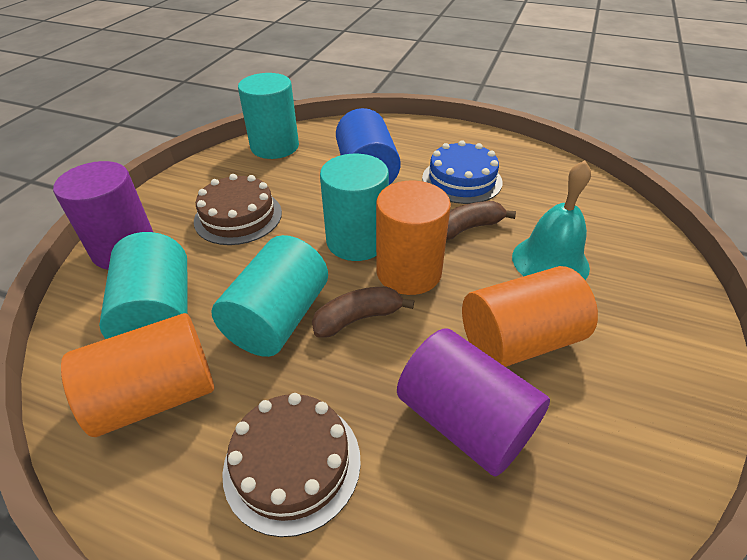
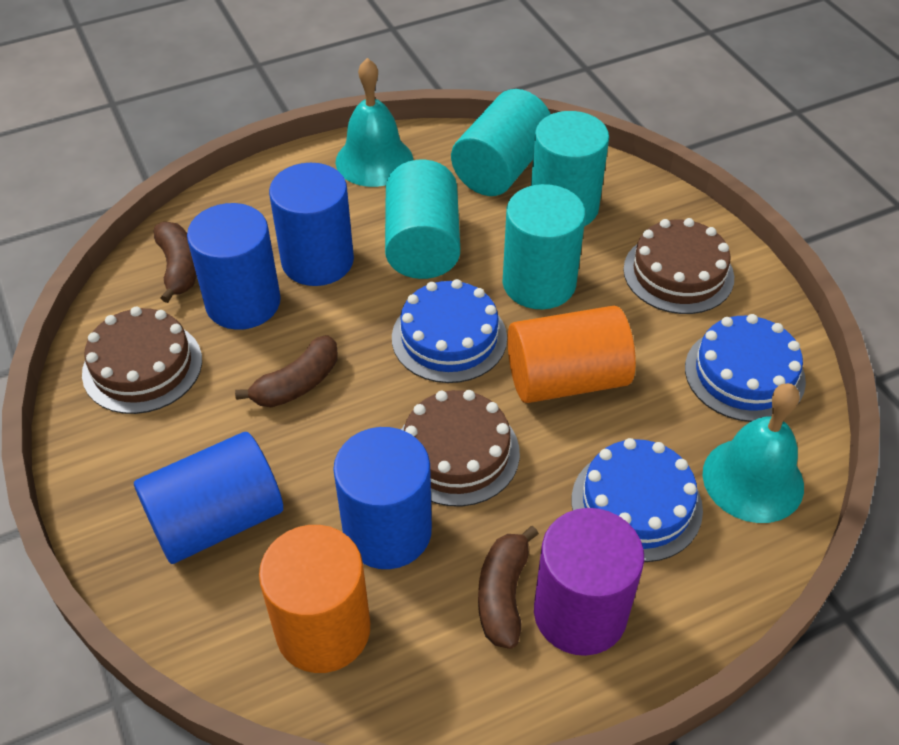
blue cake: [422,140,502,204] = 1 -> [392,279,507,383] [572,438,703,562] [685,314,806,422] = 3
blue cylinder: [336,108,401,185] = 1 -> [134,432,283,564] [187,203,281,330] [269,163,354,286] [333,427,432,569] = 4
brown banana: [312,287,414,338] [446,201,516,240] = 2 -> [154,222,197,303] [235,335,338,407] [478,526,539,649] = 3
brown cake: [194,174,282,245] [222,393,361,537] = 2 -> [82,307,202,414] [401,390,520,507] [623,218,734,314] = 3
orange cylinder: [61,313,214,437] [376,181,451,295] [462,266,598,367] = 3 -> [259,525,370,673] [507,306,636,403] = 2
purple cylinder: [53,161,153,270] [397,328,550,477] = 2 -> [534,508,644,656] = 1
turquoise bell: [512,160,591,280] = 1 -> [335,58,413,187] [703,383,804,523] = 2

